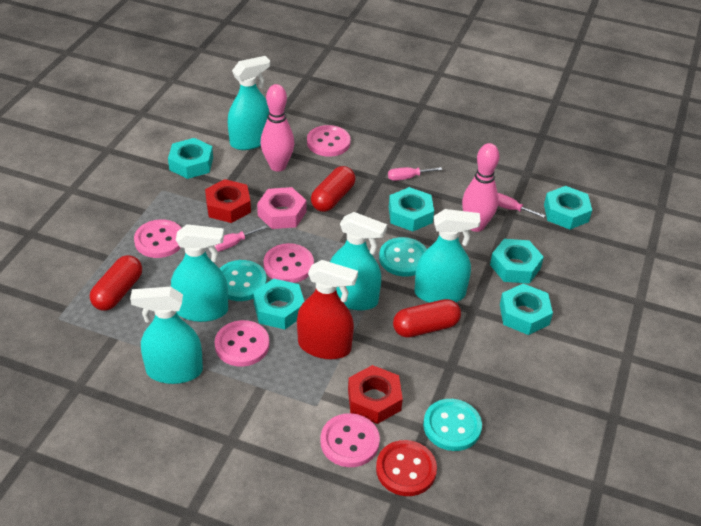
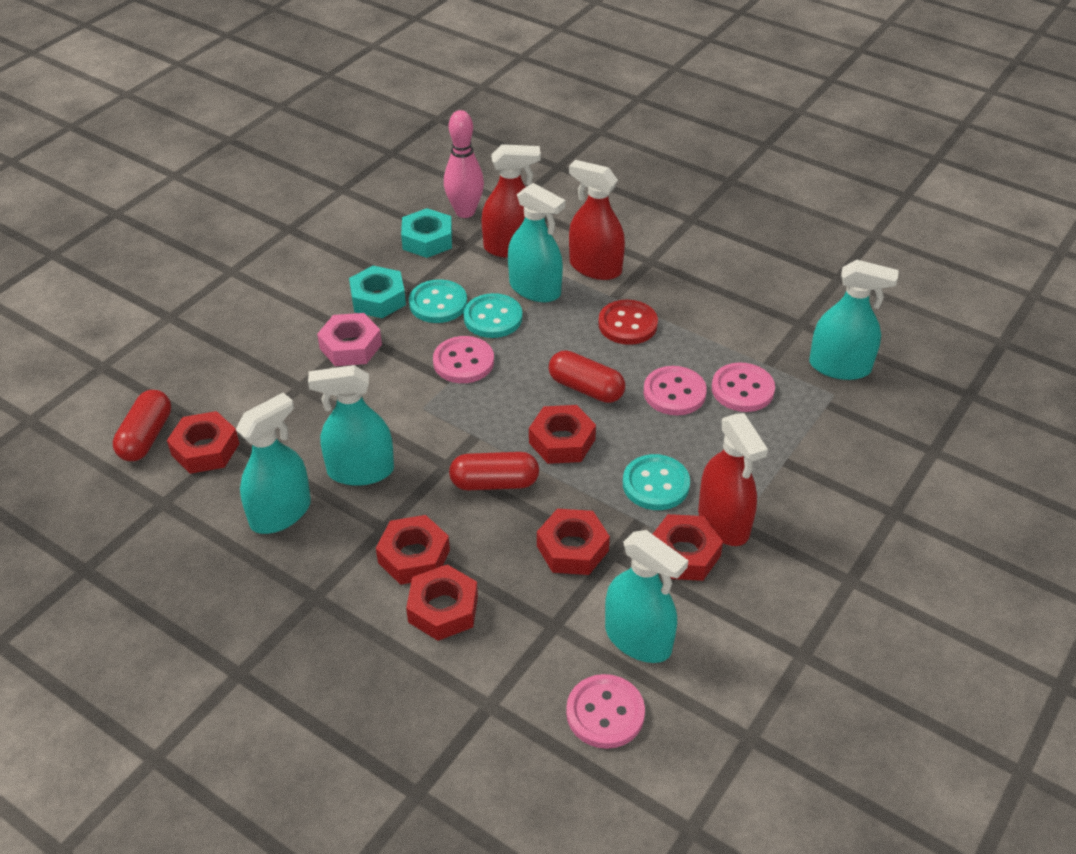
pink bowling pin: [261,84,295,172] [462,143,500,232] = 2 -> [444,110,484,218] = 1
pink button: [134,219,181,258] [215,320,270,367] [264,243,314,283] [307,125,351,157] [320,413,380,467] = 5 -> [433,336,494,383] [566,674,645,749] [644,366,707,415] [712,363,775,412] = 4
pink screwdriver: [214,226,267,252] [388,167,442,181] [498,193,546,218] = 3 -> none = 0
red nut: [205,179,251,223] [348,365,403,424] = 2 -> [167,411,239,474] [376,515,450,585] [406,564,478,641] [529,405,596,464] [537,509,610,575] [653,514,723,581] = 6
red spray bottle: [297,260,358,359] = 1 -> [481,144,541,258] [569,160,625,280] [698,413,768,546] = 3
turquoise nut: [168,138,213,179] [253,279,304,329] [389,187,434,231] [490,239,544,284] [500,283,553,335] [544,186,592,229] = 6 -> [349,266,406,318] [401,208,452,258] = 2

